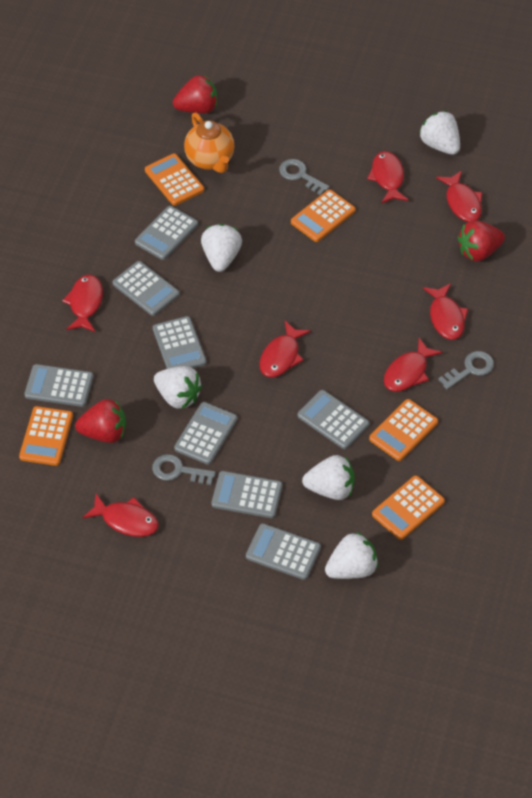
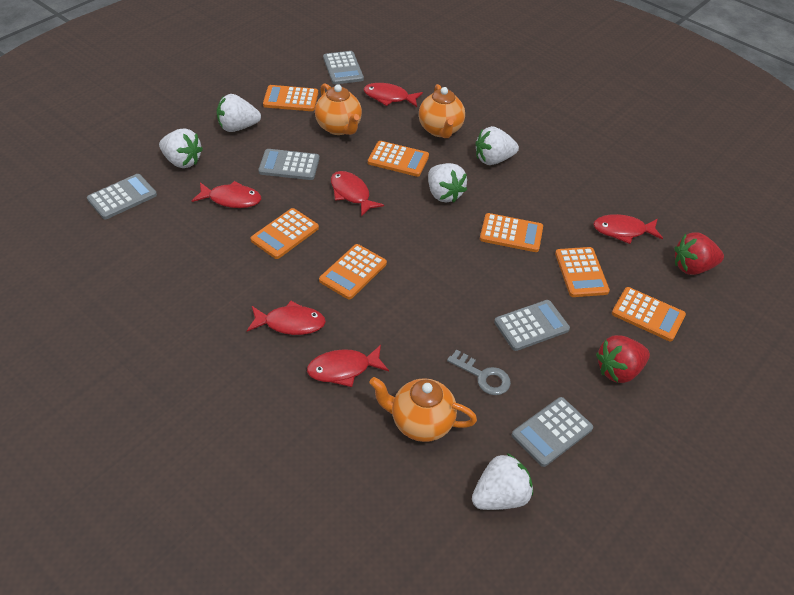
grey calculator: [24,364,94,407] [113,261,180,316] [135,206,198,260] [153,316,207,369] [174,402,238,465] [211,471,282,518] [246,523,321,580] [298,390,370,449] = 8 -> [87,174,157,219] [258,149,319,180] [323,51,364,84] [494,300,570,351] [512,397,593,467] = 5
grey key: [152,454,216,485] [279,159,330,195] [438,351,494,390] = 3 -> [447,350,511,395] = 1
orange calculator: [19,406,73,466] [145,153,204,206] [291,189,356,242] [369,399,438,461] [372,475,445,540] = 5 -> [251,208,319,259] [263,85,318,111] [319,244,387,299] [368,141,429,177] [480,213,543,252] [555,247,610,297] [612,287,686,341] = 7
orange teapot: [184,112,235,173] = 1 -> [315,83,362,135] [369,377,477,442] [419,84,465,138] = 3
red fish: [62,275,103,332] [82,494,159,537] [259,321,311,378] [367,151,409,204] [384,338,442,392] [423,283,468,340] [436,171,482,222] = 7 -> [192,181,261,208] [247,301,326,335] [307,345,389,387] [331,171,384,217] [364,83,423,107] [593,214,663,244] = 6
red strawberry: [75,399,126,443] [173,75,217,114] [458,220,505,261] = 3 -> [596,335,650,383] [675,232,724,275] = 2

